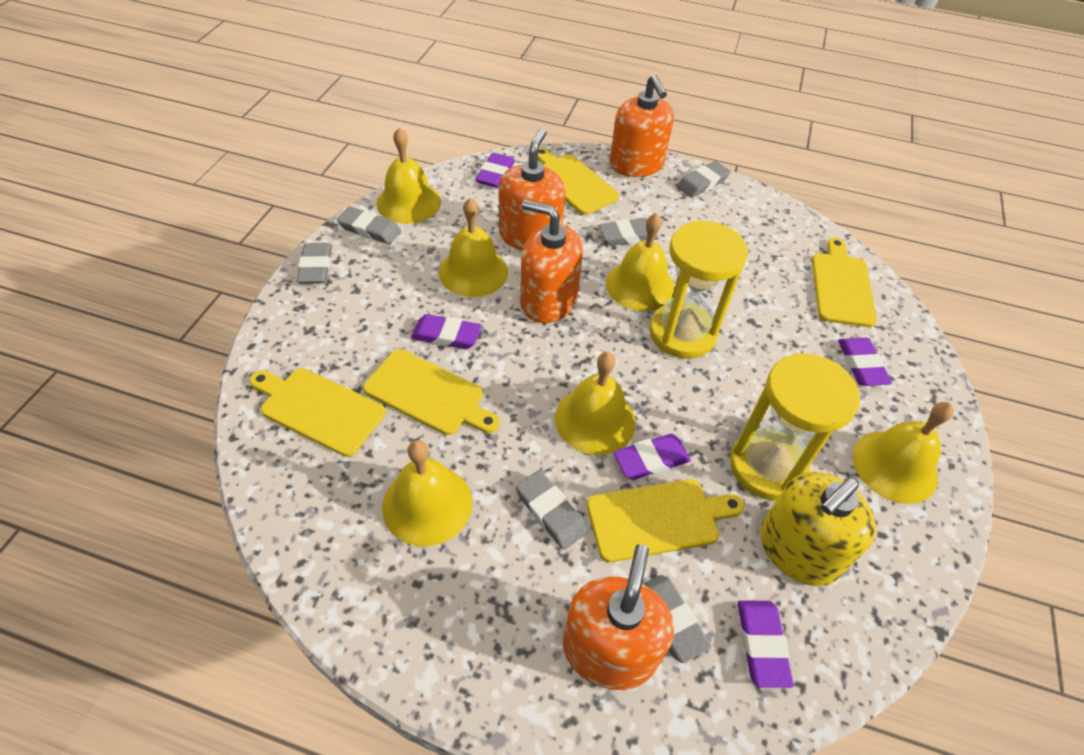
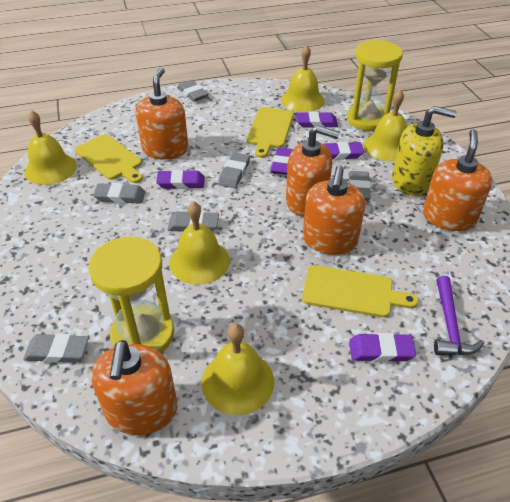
orange soap dispenser: [499,128,566,251] [520,200,583,323] [563,544,674,690] [609,75,674,177] = 4 -> [91,340,177,435] [136,68,188,160] [286,125,340,217] [303,166,365,255] [423,129,492,231] = 5
purple hammer: none = 0 -> [434,276,484,355] = 1
yellow bell: [376,128,441,224] [382,440,472,547] [439,198,508,297] [555,352,636,455] [606,213,675,311] [853,402,954,504] = 6 -> [24,110,77,185] [170,201,230,285] [202,323,274,415] [281,45,325,112] [364,89,407,162] = 5
yellow cutting board: [249,368,386,457] [363,349,500,435] [538,147,619,215] [587,479,744,562] [812,238,877,327] = 5 -> [75,134,143,183] [247,107,294,158] [302,265,419,318] = 3

